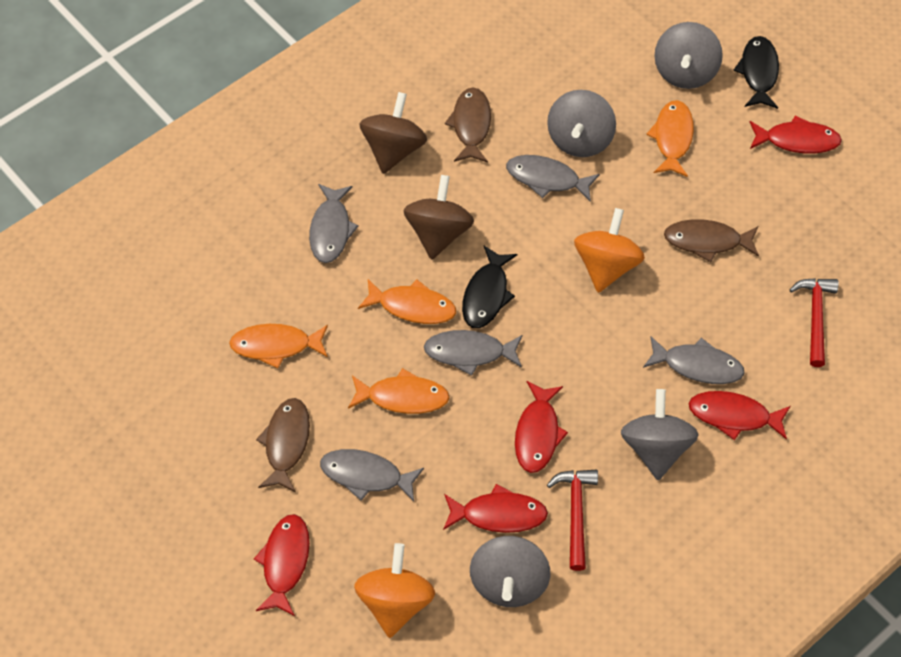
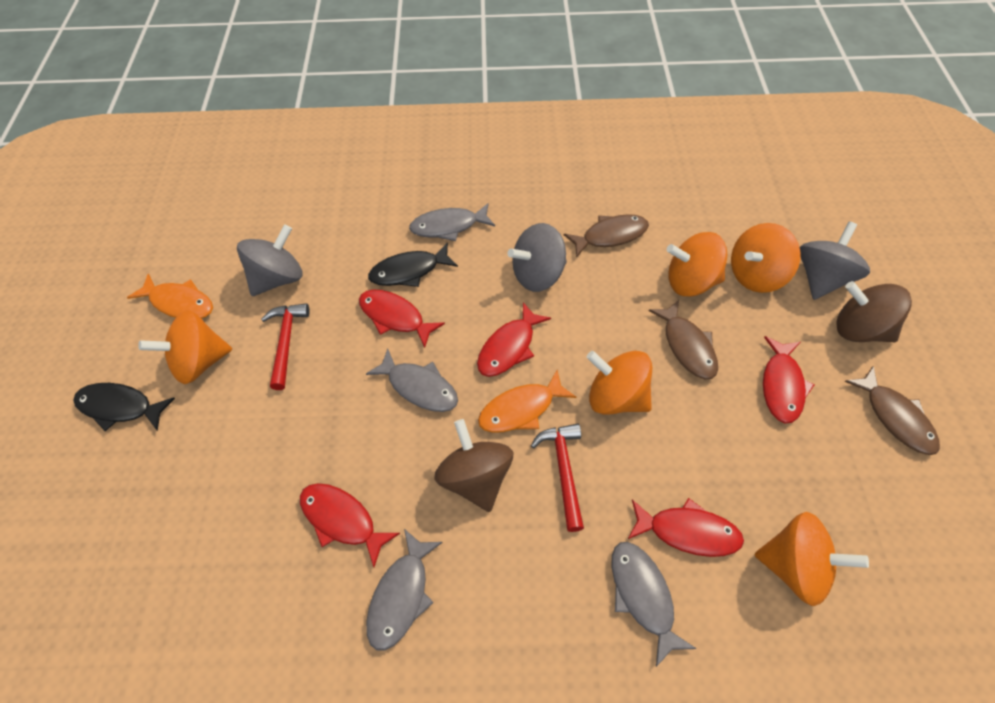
grey fish: [309,184,359,263] [320,449,424,502] [424,330,522,376] [506,155,600,202] [643,336,745,384] = 5 -> [366,349,458,412] [366,529,443,651] [409,203,495,241] [612,542,697,667] = 4
grey spinning top: [470,536,550,607] [547,90,616,157] [621,389,699,480] [655,22,723,89] = 4 -> [237,224,302,296] [507,223,567,292] [800,221,870,300] = 3
orange fish: [229,324,328,368] [348,368,450,414] [358,279,456,324] [646,100,694,177] = 4 -> [127,274,213,319] [478,370,576,433] = 2
orange spinning top: [354,543,435,638] [574,208,645,293] = 2 -> [138,310,232,384] [586,351,652,415] [667,232,727,297] [731,223,800,293] [754,512,869,606] = 5

